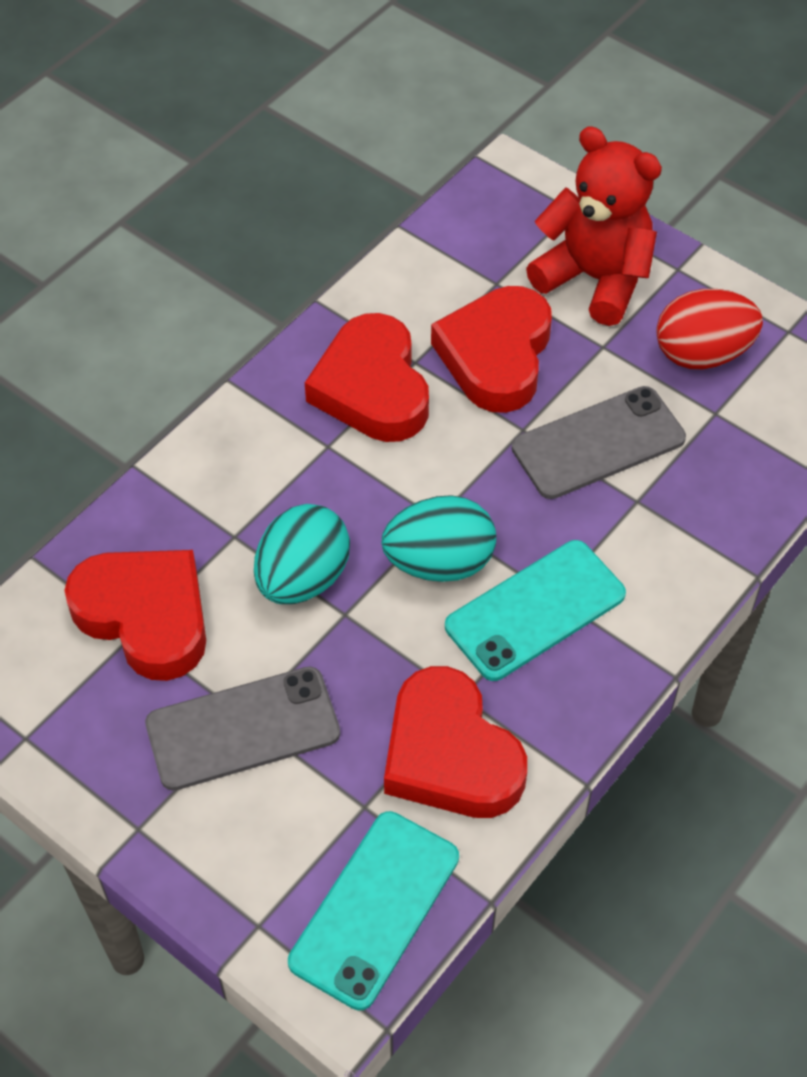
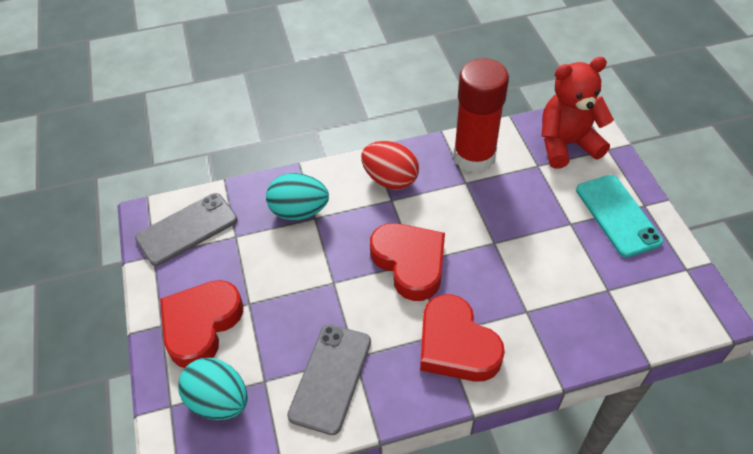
red glue stick: none = 0 -> [453,58,509,173] = 1
red heart: [64,550,206,681] [305,313,429,442] [384,666,527,818] [431,286,552,413] = 4 -> [160,280,243,368] [370,223,445,301] [420,294,505,382] = 3
turquoise phone: [288,811,459,1010] [445,540,626,681] = 2 -> [576,175,663,257] = 1

